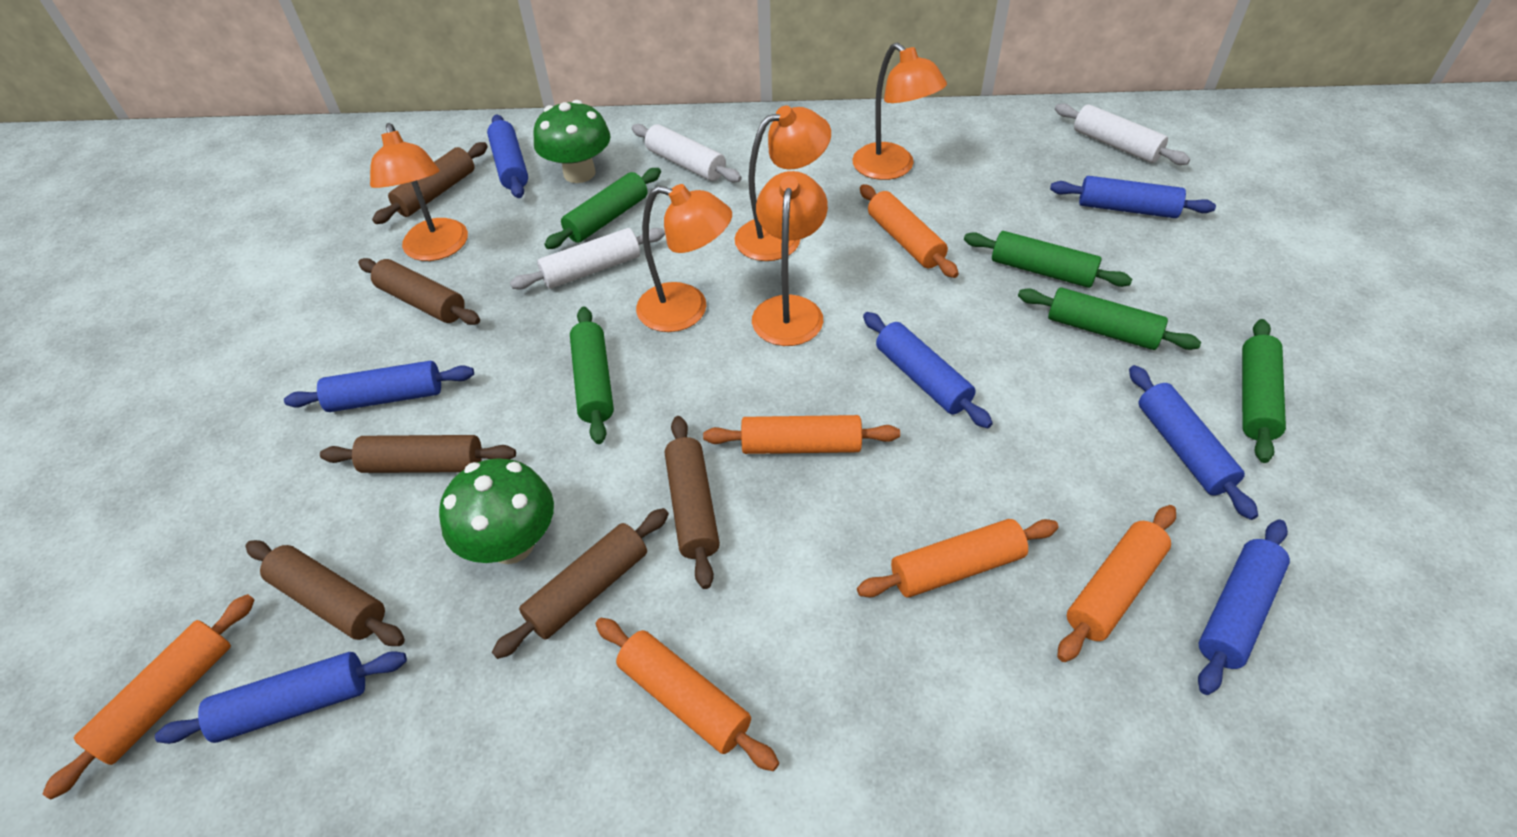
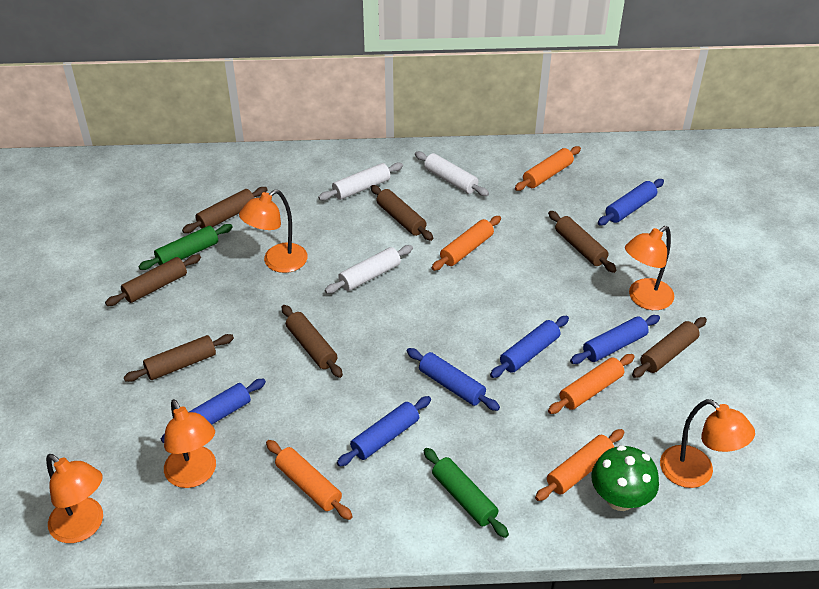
blue rolling pin: [155,651,407,744] [284,361,474,412] [487,114,528,198] [863,312,993,428] [1050,176,1216,218] [1129,365,1258,520] [1198,519,1290,695] = 7 -> [161,379,266,443] [337,396,431,467] [407,348,500,411] [490,316,569,378] [570,315,660,364] [598,179,664,225] = 6
brown rolling pin: [245,540,405,646] [320,435,516,473] [358,258,480,325] [372,142,488,224] [492,508,669,659] [665,416,720,589] = 6 -> [105,254,201,306] [124,334,234,382] [182,187,268,233] [282,305,343,378] [371,185,433,241] [548,211,616,273] [632,317,707,378] = 7
green mushroom: [439,458,554,564] [533,100,611,183] = 2 -> [591,445,659,511] = 1
green rolling pin: [544,168,661,249] [570,307,614,444] [964,231,1132,288] [1018,287,1201,350] [1242,319,1286,463] = 5 -> [139,224,233,270] [423,448,509,538] = 2
orange rolling pin: [42,594,254,800] [596,618,779,771] [703,415,900,454] [857,519,1058,598] [860,184,959,278] [1057,505,1176,662] = 6 -> [266,440,353,520] [432,216,501,271] [515,146,581,191] [535,429,625,501] [548,354,634,414] = 5

